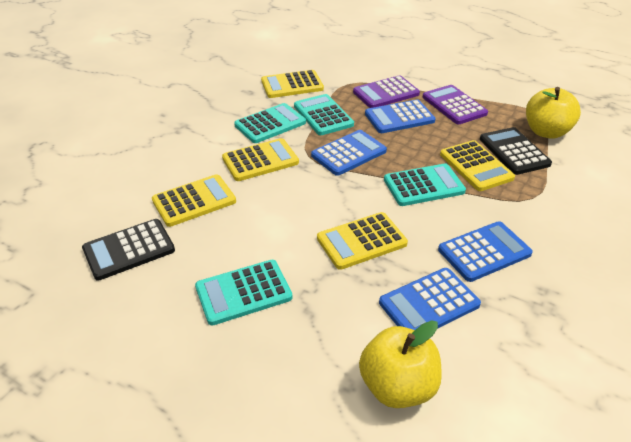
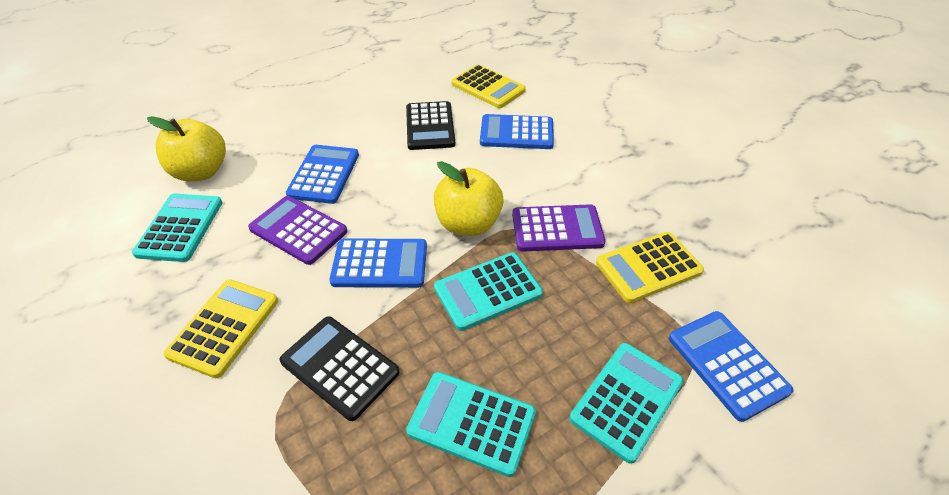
yellow calculator: [152,174,236,227] [222,138,299,181] [261,70,324,98] [317,212,408,270] [440,140,515,191] = 5 -> [163,279,278,378] [451,65,526,108] [596,232,704,303] = 3

